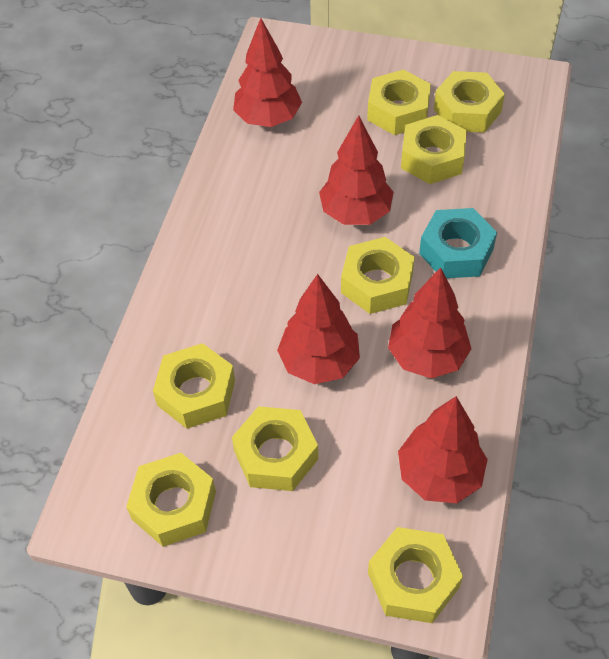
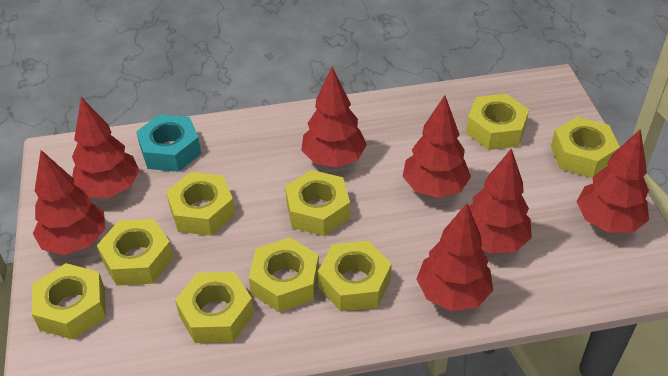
red tree: [233,18,302,127] [277,274,360,384] [319,115,394,225] [388,267,471,378] [398,396,488,503] = 5 -> [33,150,105,255] [72,97,140,198] [301,67,367,167] [402,95,471,198] [416,204,493,311] [469,148,532,254] [577,128,649,233] = 7
yellow nut: [126,453,216,547] [153,343,235,429] [232,406,318,491] [341,237,415,314] [367,69,431,135] [368,527,463,623] [401,115,467,184] [434,71,505,133] = 8 -> [32,263,106,339] [97,219,174,286] [166,172,235,236] [175,272,254,343] [249,237,319,312] [285,170,350,236] [318,241,392,312] [466,94,529,150] [551,117,620,178] = 9

